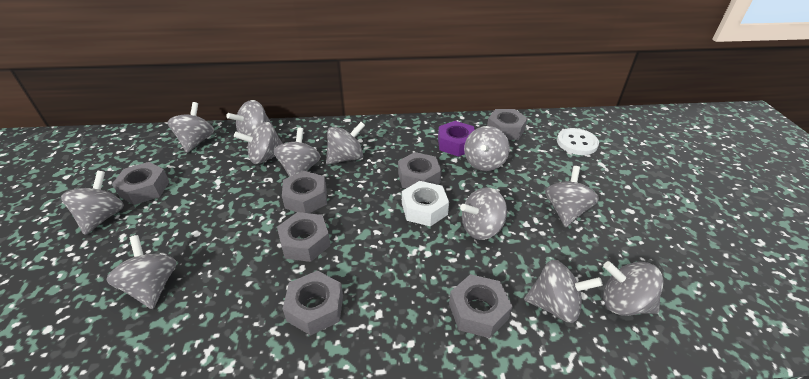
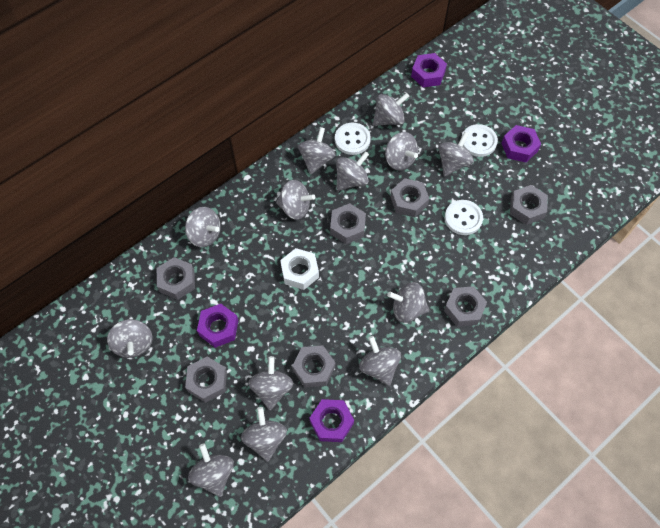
grey spinning top: [61,171,124,235] [107,235,176,309] [168,102,214,153] [226,100,272,136] [234,122,283,164] [274,127,321,177] [326,122,365,165] [460,187,507,240] [464,126,510,171] [524,260,603,323] [545,166,599,227] [603,261,664,316] = 12 -> [107,319,152,358] [185,207,221,247] [188,443,234,497] [241,407,287,462] [248,356,293,410] [276,180,315,220] [298,127,335,175] [336,151,369,191] [359,336,401,386] [373,93,410,126] [385,132,418,171] [387,282,429,323] [438,132,474,176] = 13
purple nut: [438,121,475,157] = 1 -> [197,304,238,348] [310,399,354,442] [411,53,447,87] [501,125,541,163] = 4
white button: [557,128,599,155] = 1 -> [335,123,371,155] [445,200,483,235] [461,124,498,157] = 3

